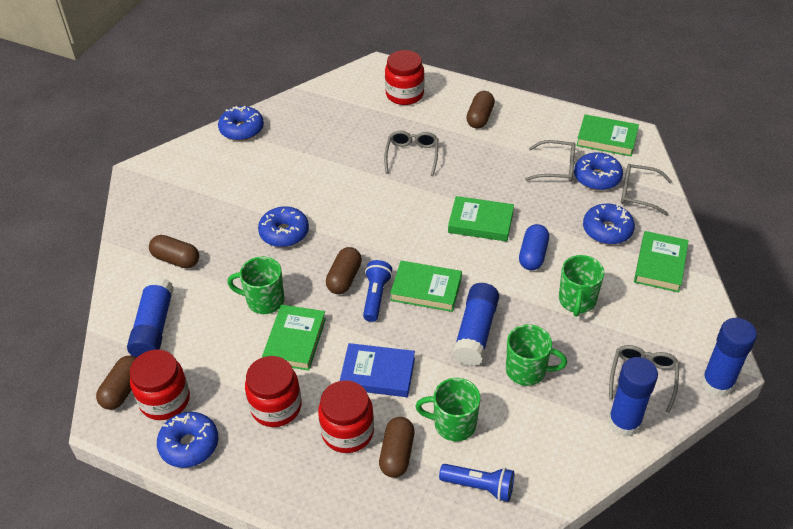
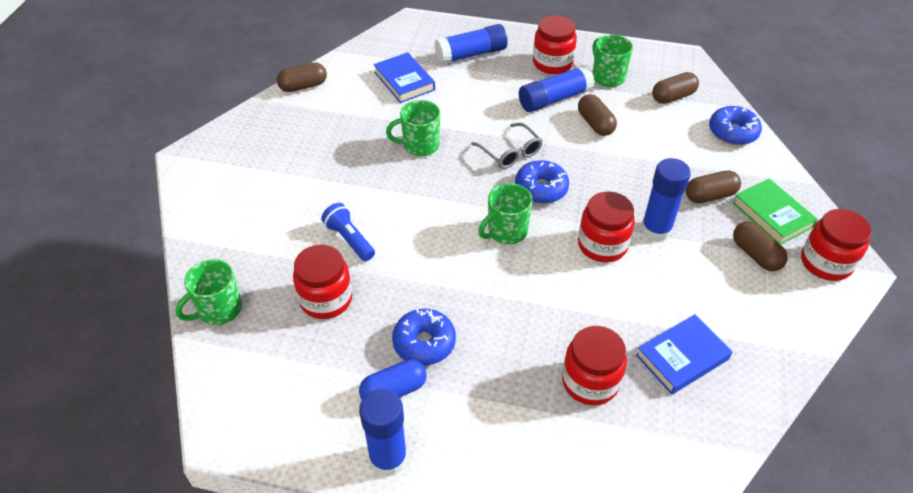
blue book: [340,343,415,397] = 1 -> [374,52,435,103] [636,314,733,395] = 2
blue donut: [157,412,218,468] [218,106,264,141] [258,206,309,247] [574,152,623,190] [583,204,635,245] = 5 -> [392,308,456,365] [515,160,569,204] [709,106,762,145] = 3
blue flashlight: [363,260,392,322] [439,464,514,502] = 2 -> [321,203,375,261] = 1
green book: [262,305,326,371] [390,261,462,312] [448,196,514,242] [576,114,639,157] [634,231,689,292] = 5 -> [733,179,818,245] = 1
grey glasses: [384,131,438,176] [525,140,575,182] [609,345,679,413] [621,164,672,215] = 4 -> [471,123,543,169] = 1
red jar: [130,349,190,420] [245,356,302,427] [318,380,374,453] [385,50,424,105] = 4 -> [293,245,352,319] [533,15,577,74] [562,326,627,406] [578,191,635,262] [801,209,872,281] = 5

